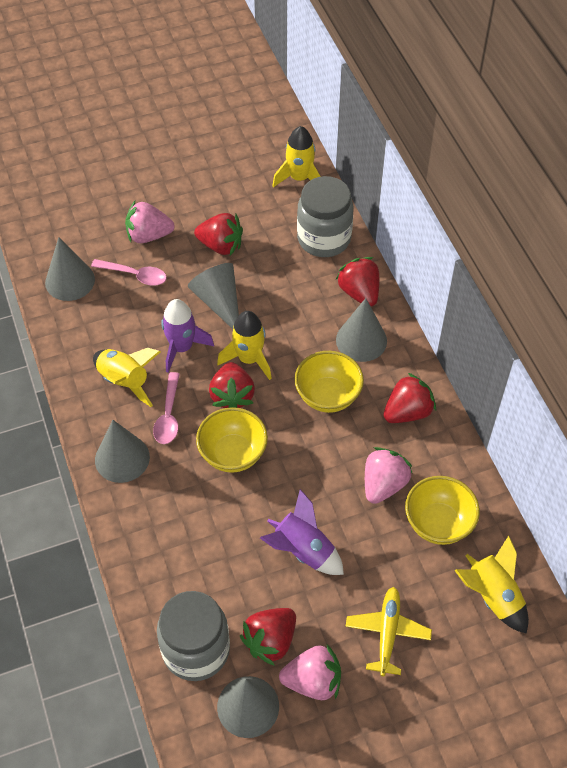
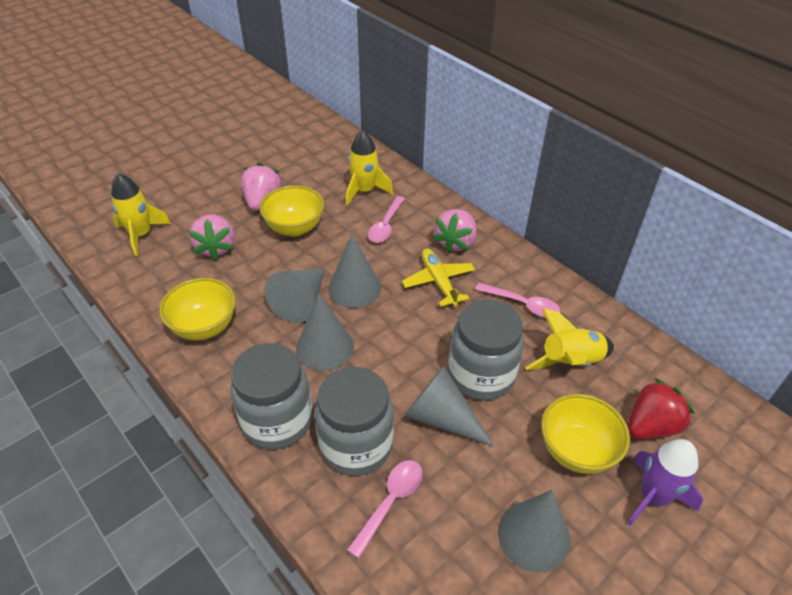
grey jar: [157,591,230,681] [297,176,354,257] = 2 -> [231,343,313,449] [315,367,394,476] [448,299,524,400] = 3
pink spoon: [91,259,167,286] [153,372,180,444] = 2 -> [347,460,423,558] [368,196,405,243] [475,283,561,318] = 3
purple rocket: [161,299,214,373] [260,489,344,575] = 2 -> [627,439,703,526] = 1
red strawberry: [194,213,243,255] [209,362,255,408] [240,608,296,666] [336,257,379,307] [383,373,436,423] = 5 -> [628,378,695,439] = 1
yellow rocket: [93,348,160,407] [217,311,272,380] [272,126,321,187] [454,535,529,634] = 4 -> [111,173,171,257] [345,130,393,206] [525,309,614,370] = 3

